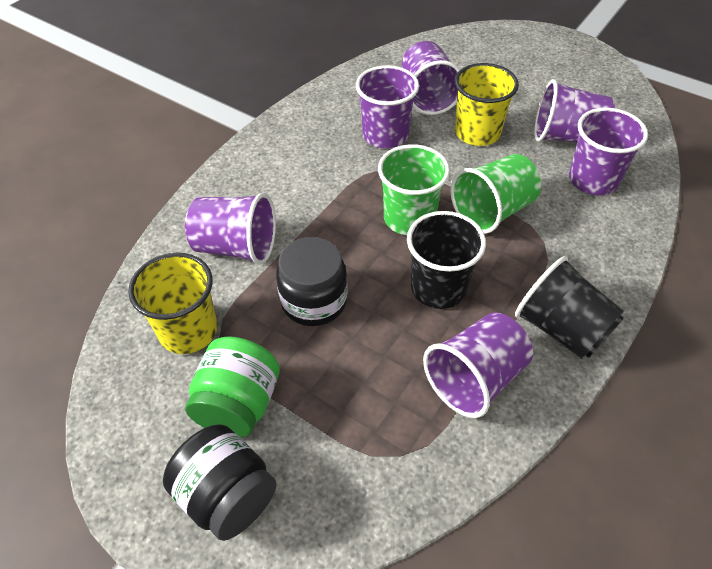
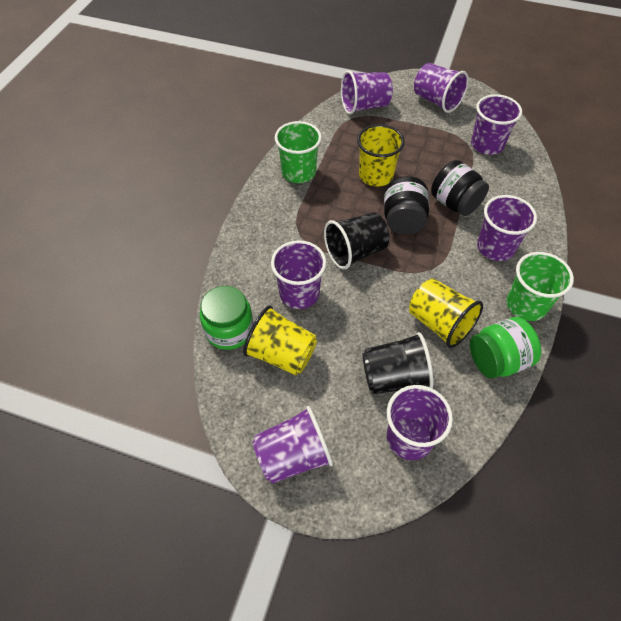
green jar: [185,336,280,437] = 1 -> [200,286,253,350] [470,317,541,379] = 2
purple cup: [185,193,276,265] [356,65,419,148] [402,41,461,115] [423,312,533,418] [534,79,615,143] [569,107,648,195] = 6 -> [253,406,333,484] [271,240,326,309] [341,70,393,115] [387,385,453,460] [414,63,469,113] [471,94,522,155] [477,195,537,261] = 7
yellow cup: [128,253,218,354] [455,63,519,146] = 2 -> [243,305,317,375] [357,124,405,187] [409,279,483,348] = 3

